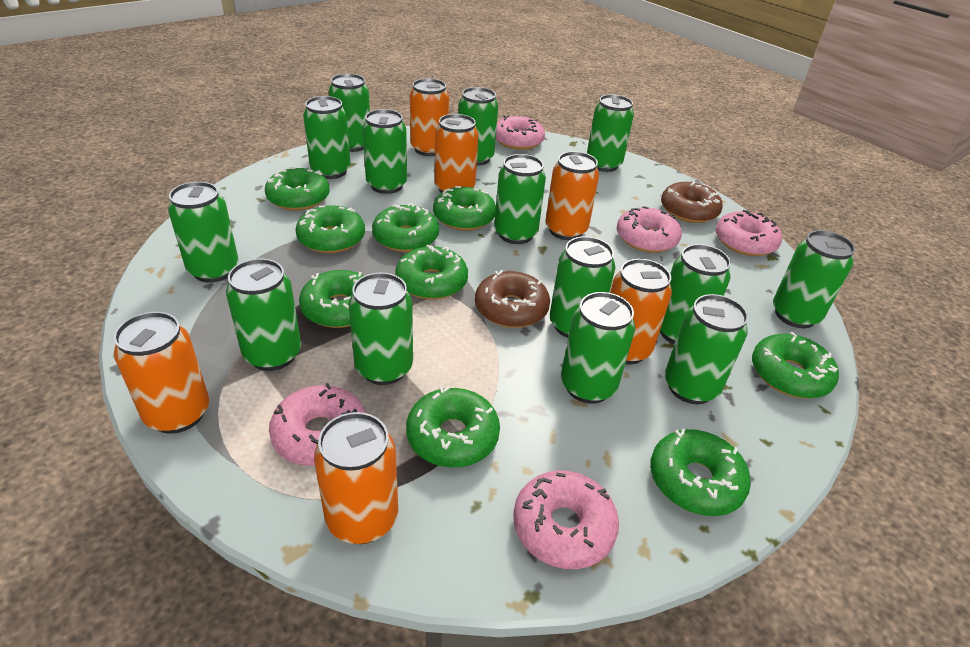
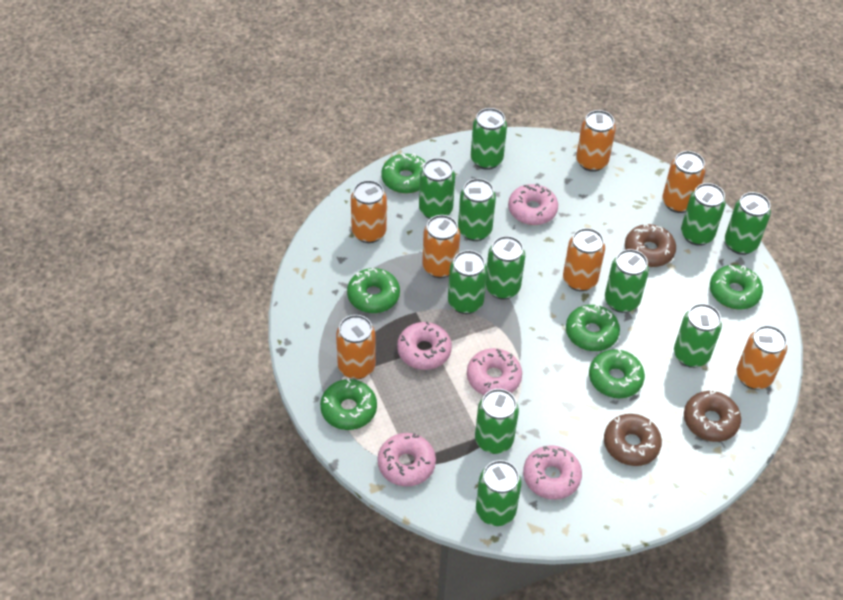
brown donut: [475,270,550,328] [661,180,723,223] = 2 -> [604,414,662,466] [625,224,676,267] [684,390,741,442] = 3
green can: [168,182,239,283] [226,259,301,371] [303,96,351,179] [329,74,370,152] [348,273,413,385] [363,109,407,194] [458,87,498,166] [494,154,546,244] [550,236,616,338] [561,292,635,404] [587,94,634,172] [660,244,731,344] [665,294,748,404] [773,230,855,328] = 14 -> [419,158,455,219] [448,250,487,314] [458,178,496,241] [471,108,507,170] [475,389,519,454] [476,460,521,526] [486,236,525,299] [605,249,649,313] [674,303,722,368] [681,183,726,246] [725,192,771,255] = 11
green donut: [265,167,330,211] [296,205,365,253] [299,270,364,328] [372,203,439,252] [395,245,468,300] [406,386,500,468] [433,186,496,231] [650,429,751,516] [752,332,839,399] = 9 -> [320,379,377,430] [347,268,400,313] [381,153,425,194] [566,304,620,351] [589,349,645,398] [710,265,763,310] = 6
orange can: [114,312,209,434] [314,412,398,544] [410,78,449,156] [435,114,478,193] [545,151,599,240] [610,259,672,365] = 6 -> [336,315,376,379] [351,180,387,243] [422,215,460,278] [563,228,605,291] [576,110,616,172] [662,151,706,213] [737,325,787,390] = 7

